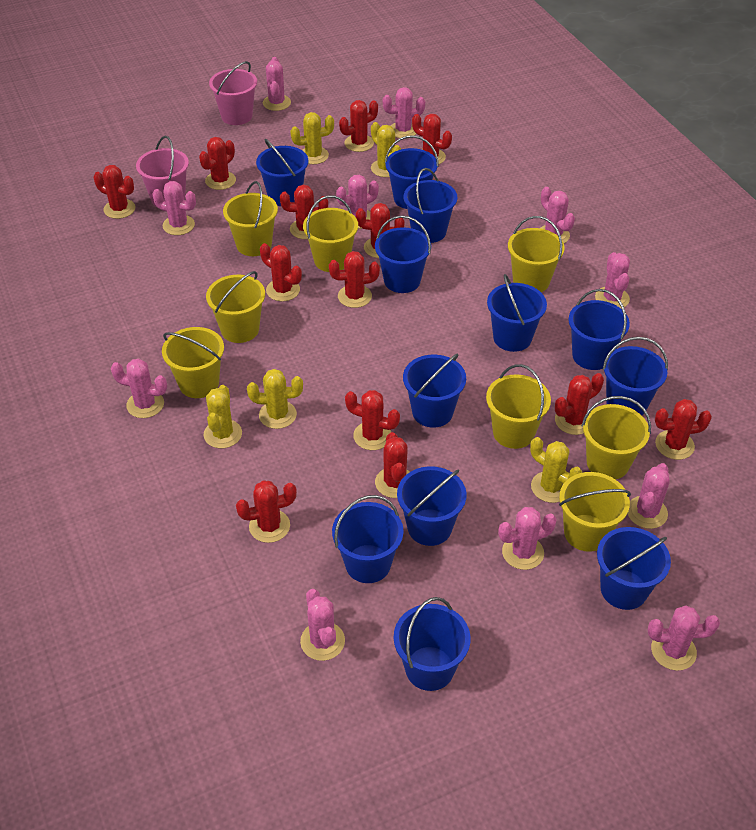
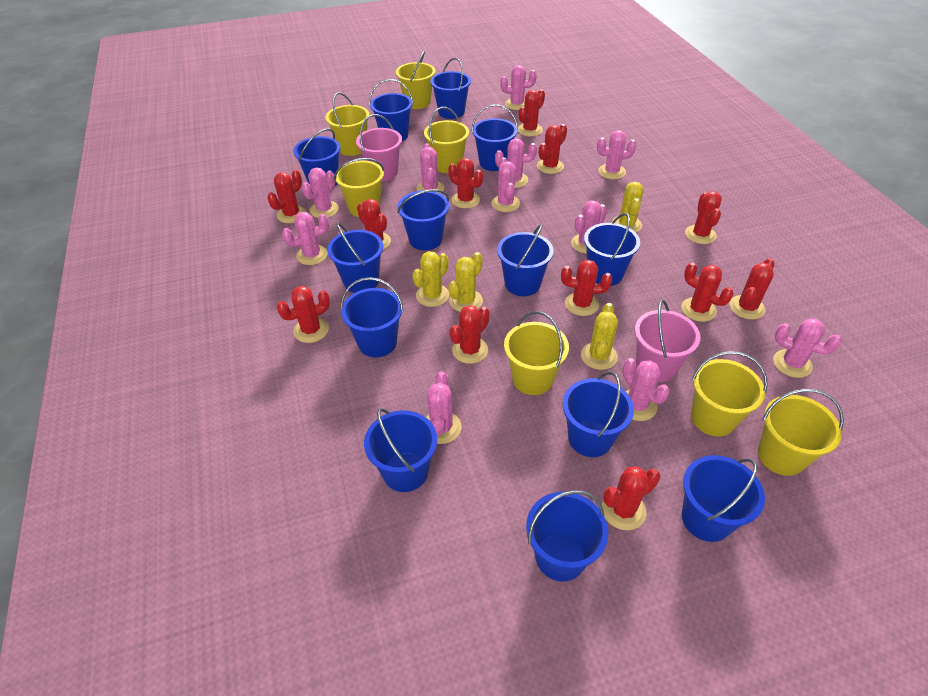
blue bucket: [256,139,308,206] [332,495,404,583] [375,215,431,293] [385,135,439,209] [394,597,471,691] [397,466,466,546] [403,354,466,428] [404,168,457,243] [487,274,547,352] [569,289,630,370] [597,527,671,610] [602,337,668,415] = 12 -> [293,128,341,186] [327,223,383,293] [341,277,404,358] [364,408,437,492] [369,79,413,141] [397,189,449,250] [430,58,471,119] [471,104,518,171] [497,224,553,296] [526,490,608,582] [562,372,634,457] [584,213,640,286] [682,455,765,542] = 13
red cactus: [94,165,135,219] [199,137,236,190] [236,480,297,543] [260,243,302,301] [280,185,328,239] [329,251,380,308] [339,100,378,152] [345,390,400,450] [356,203,405,258] [375,432,409,498] [412,114,452,164] [555,373,604,435] [655,399,712,460] = 13 -> [267,170,306,223] [277,286,330,343] [357,199,391,250] [448,158,483,208] [450,305,490,364] [518,89,545,136] [537,124,567,174] [561,260,612,316] [602,466,660,530] [681,262,734,322] [685,191,722,244] [730,258,775,319] = 12
yellow bucket: [162,327,224,398] [206,271,265,343] [223,181,278,256] [303,195,358,272] [486,364,551,449] [508,216,565,292] [559,472,631,552] [582,396,651,480] = 8 -> [325,92,369,156] [334,158,384,217] [396,51,435,109] [424,107,469,173] [504,311,569,395] [691,351,768,437] [758,389,844,476] = 7
yellow cactus: [204,385,242,448] [247,369,303,429] [290,112,334,164] [371,122,401,177] [530,437,582,503] = 5 -> [412,251,449,307] [448,252,483,312] [581,303,618,370] [612,182,644,233] = 4

